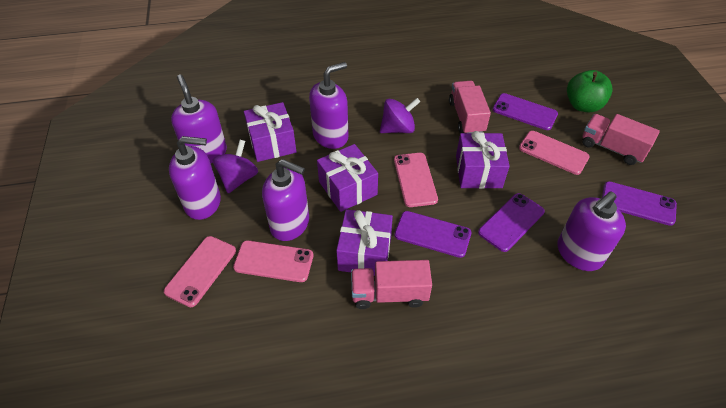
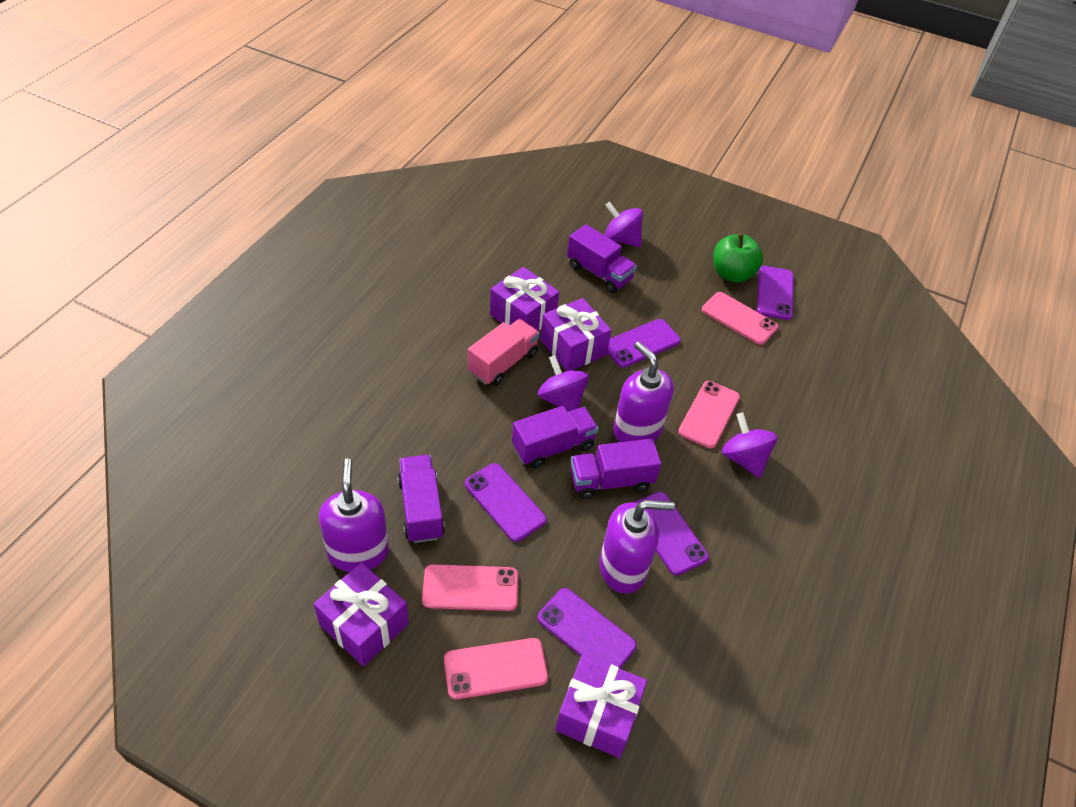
pink truck: [351,260,432,309] [449,81,491,133] [582,114,660,165] = 3 -> [468,319,540,386] = 1
purple phone: [394,211,471,258] [478,193,545,252] [493,93,558,130] [602,181,677,226] = 4 -> [465,463,547,542] [537,588,637,669] [607,319,681,367] [633,492,709,575] [757,266,794,320] = 5
purple soap dispenser: [169,136,221,220] [171,75,227,163] [262,159,309,241] [309,62,348,149] [557,191,626,271] = 5 -> [319,458,389,572] [599,500,675,594] [613,341,674,442] = 3
purple spinning top: [212,140,258,193] [380,98,420,133] = 2 -> [538,355,589,412] [605,202,643,247] [722,412,777,478] = 3
purple truck: none = 0 -> [397,455,445,543] [512,406,598,468] [567,224,637,293] [570,439,661,499] = 4

